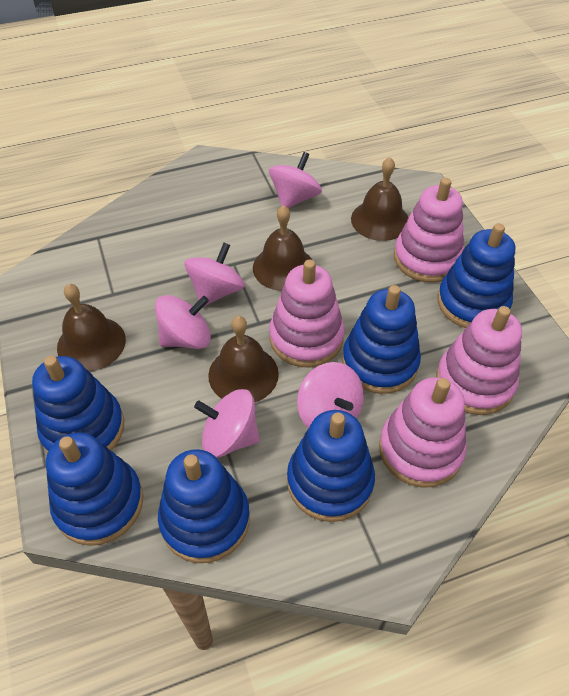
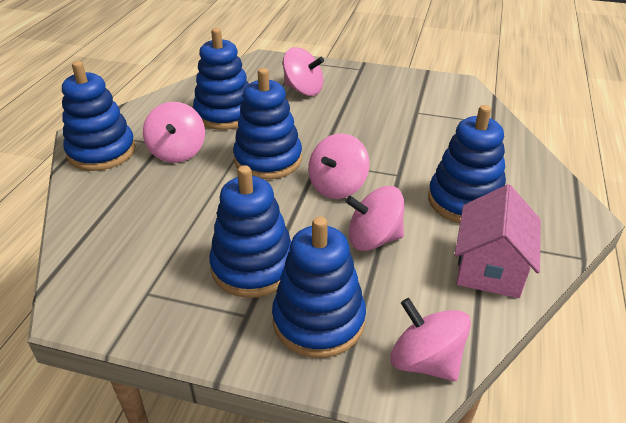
brown bell: [57,284,126,371] [208,316,279,402] [253,205,312,291] [351,157,408,241] = 4 -> none = 0
pink house: none = 0 -> [455,184,541,298] = 1
pink stacking toy: [269,260,344,367] [379,377,466,488] [394,178,464,283] [436,306,522,415] = 4 -> none = 0

